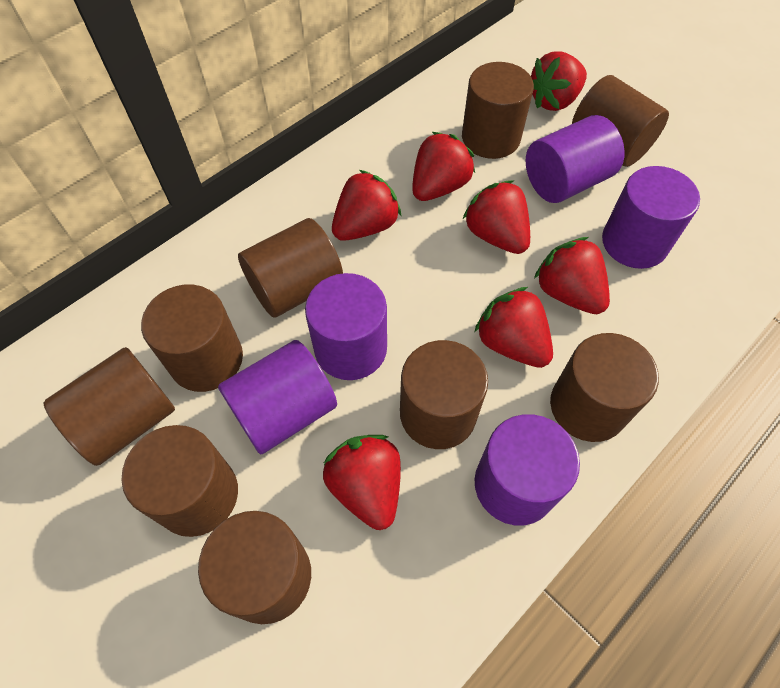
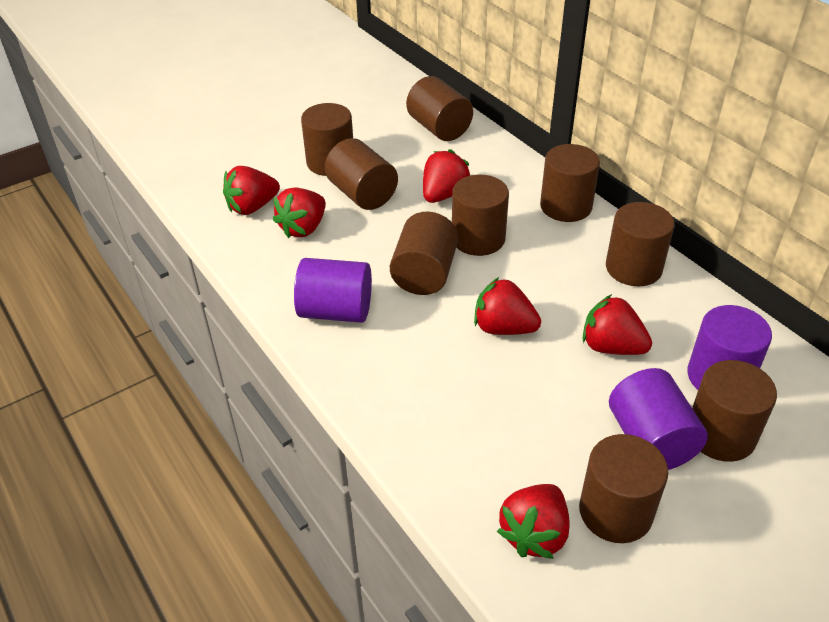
purple cylinder: [218,340,337,455] [305,273,387,380] [474,414,580,525] [526,115,625,203] [602,166,700,269] = 5 -> [294,258,372,323] [609,368,708,470] [687,305,772,390] = 3
red strawberry: [323,435,401,530] [332,170,401,241] [412,132,475,201] [463,180,530,254] [475,287,553,368] [531,51,587,111] [534,237,610,314] = 7 -> [223,166,280,215] [273,188,326,238] [423,149,470,203] [474,277,541,335] [497,484,570,559] [583,294,652,355] = 6

